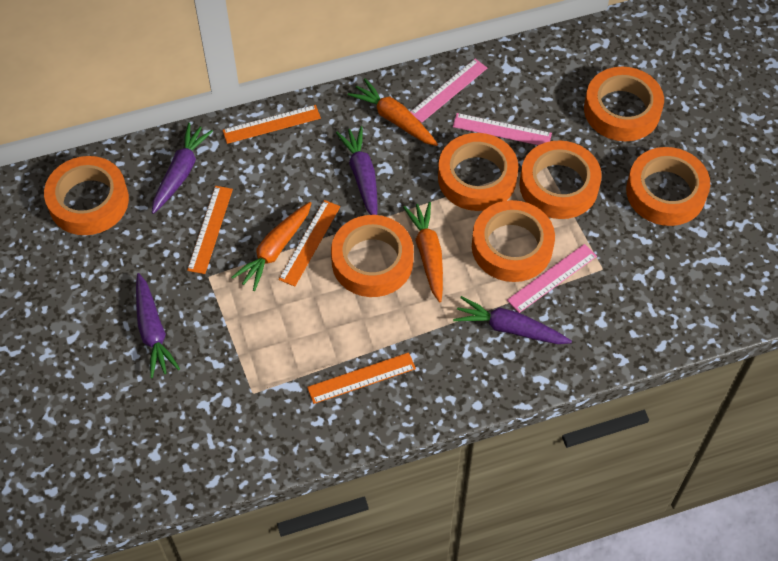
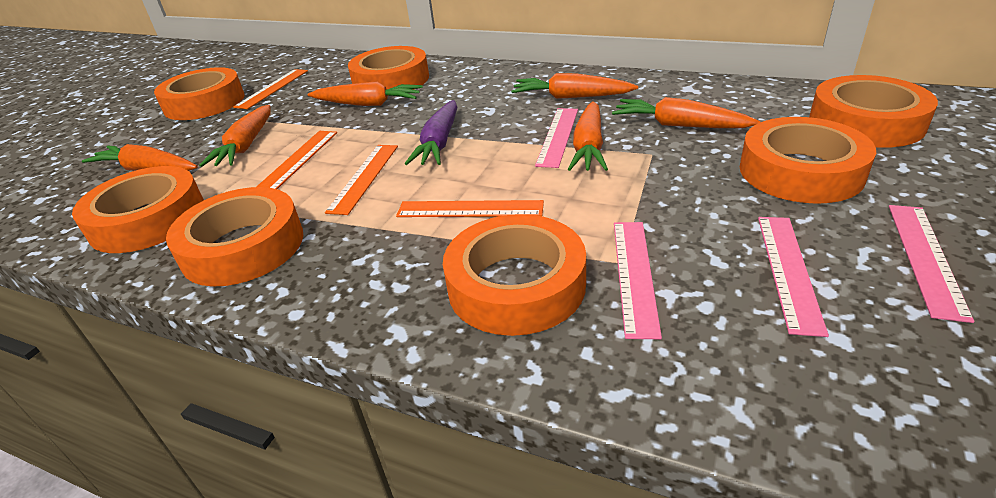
orange carrot: [231,202,312,291] [348,79,438,146] [403,202,443,302] = 3 -> [82,144,198,171] [199,105,271,167] [308,81,422,106] [511,73,638,99] [568,101,608,171] [612,97,760,128] = 6
pink ruler: [410,59,487,123] [453,113,552,145] [507,244,597,313] = 3 -> [535,108,578,168] [614,222,662,339] [758,217,829,337] [889,205,974,323] = 4
purple carrot: [136,273,180,378] [152,123,213,214] [336,126,378,215] [453,296,572,344] = 4 -> [405,100,457,165] = 1

